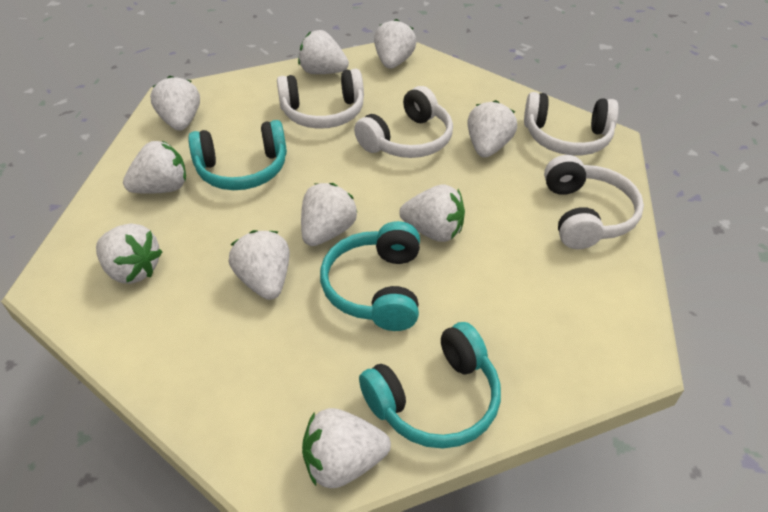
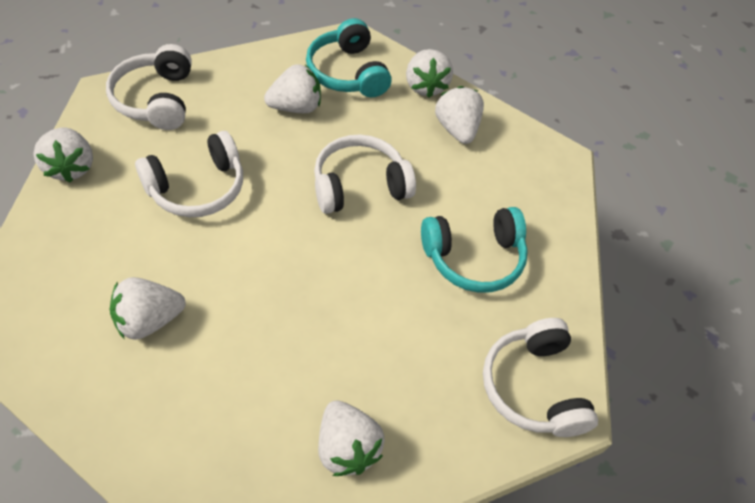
turquoise headphones: [188,120,287,190] [320,221,420,331] [359,322,501,449] = 3 -> [306,18,392,97] [421,207,528,293] = 2
white strawberry: [96,223,162,284] [123,141,186,194] [150,76,200,131] [229,230,290,300] [298,30,349,74] [301,183,357,246] [302,408,391,488] [374,19,417,69] [399,185,465,242] [467,100,517,158] = 10 -> [33,128,93,183] [110,277,185,340] [264,64,321,113] [318,401,385,476] [406,49,453,98] [435,86,484,144] = 6

